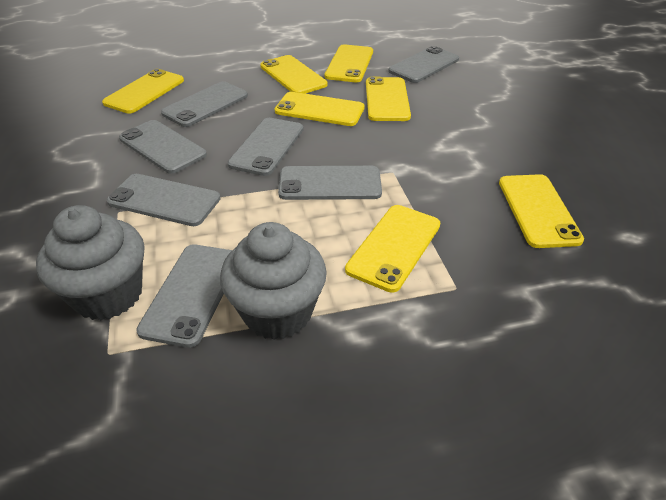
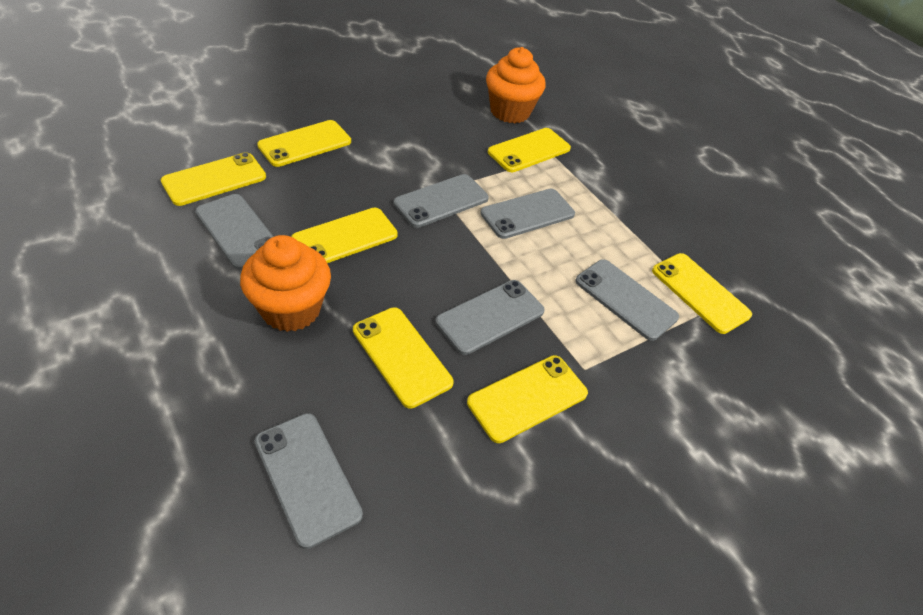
grey cupcake: [36,205,145,320] [220,222,327,340] = 2 -> none = 0
grey phone: [107,174,221,226] [119,120,207,174] [136,244,232,348] [161,81,248,127] [228,118,304,176] [278,166,382,200] [388,46,459,83] = 7 -> [195,194,274,270] [254,413,363,549] [394,174,489,228] [435,280,545,355] [480,189,575,239] [575,259,679,341] = 6
orange cupcake: none = 0 -> [240,235,331,332] [486,47,546,123] = 2

